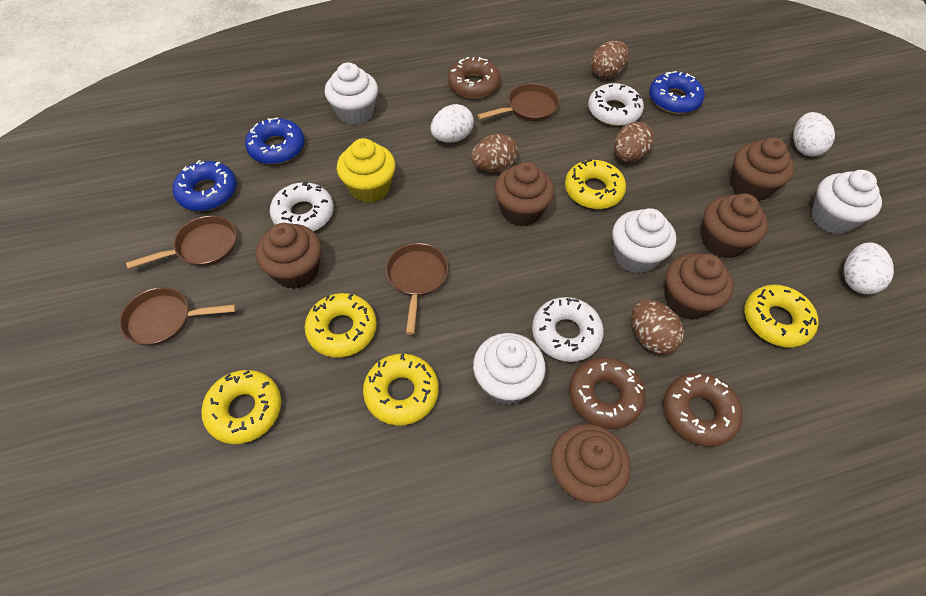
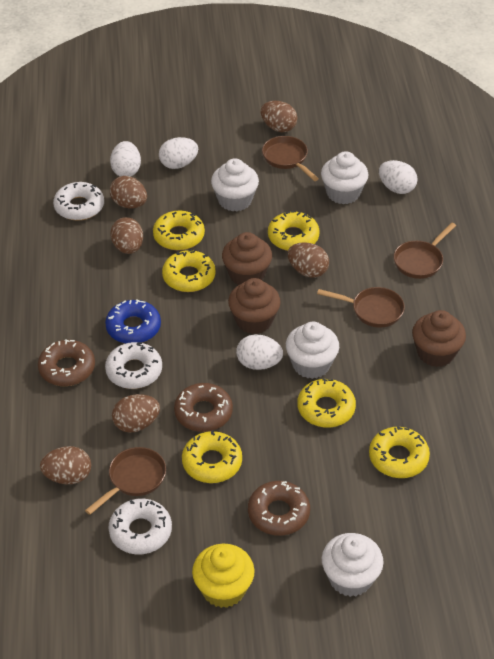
blue donut: [173,160,237,211] [245,117,305,164] [649,71,705,114] = 3 -> [105,299,161,344] = 1
brown cupcake: [256,223,322,289] [494,162,554,226] [551,424,630,503] [665,253,734,320] [702,193,768,258] [731,137,794,201] = 6 -> [222,232,272,285] [228,278,281,334] [412,310,466,367] = 3
brown egg: [471,134,518,172] [591,40,629,79] [614,122,654,162] [632,300,685,355] = 4 -> [40,446,91,484] [110,176,147,209] [110,217,143,254] [112,394,160,433] [261,101,297,132] [288,242,329,278] = 6
white egg: [430,104,474,143] [793,112,835,156] [844,242,894,294] = 3 -> [110,141,141,177] [159,137,198,169] [236,334,283,370] [379,160,418,194] = 4
yellow donut: [201,370,281,444] [305,293,377,358] [363,353,439,426] [565,159,626,209] [744,285,819,348] = 5 -> [153,210,205,250] [162,249,216,292] [182,430,242,483] [268,211,320,251] [297,379,356,428] [369,427,430,478] = 6

